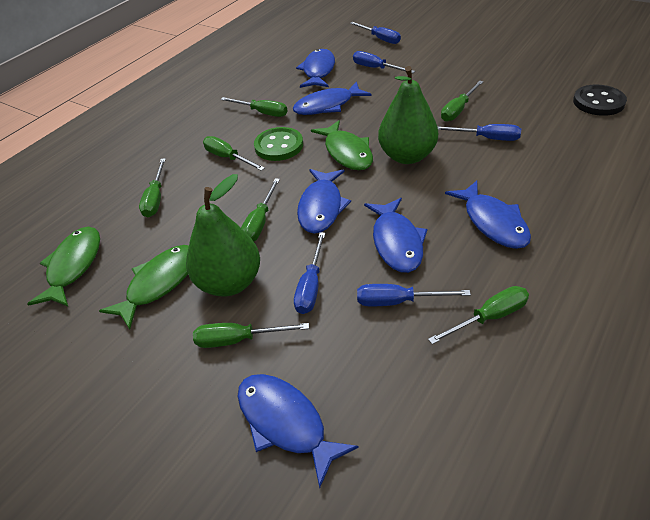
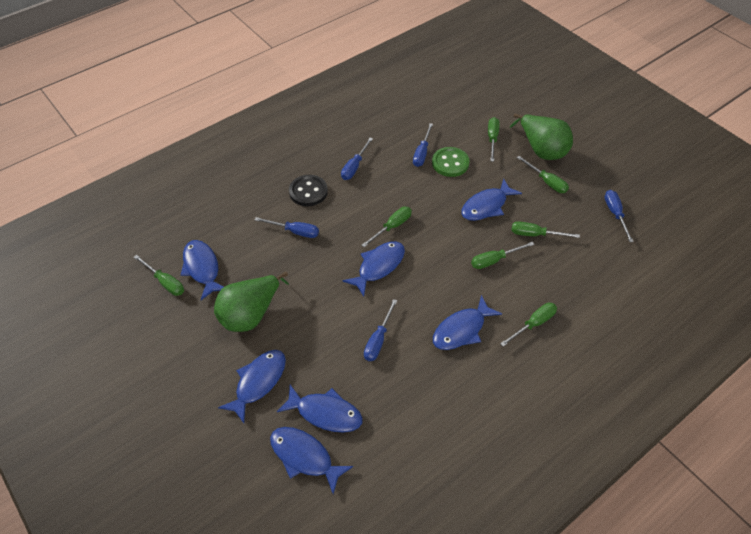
blue fish: [237,374,359,488] [293,81,372,115] [296,49,335,88] [297,169,351,234] [364,198,428,273] [445,181,531,249] = 6 -> [181,240,224,300] [218,350,286,423] [270,427,353,494] [277,385,363,433] [343,241,405,296] [433,295,502,350] [461,178,522,221] = 7
green fish: [27,227,100,306] [99,245,189,329] [311,120,373,170] = 3 -> none = 0

